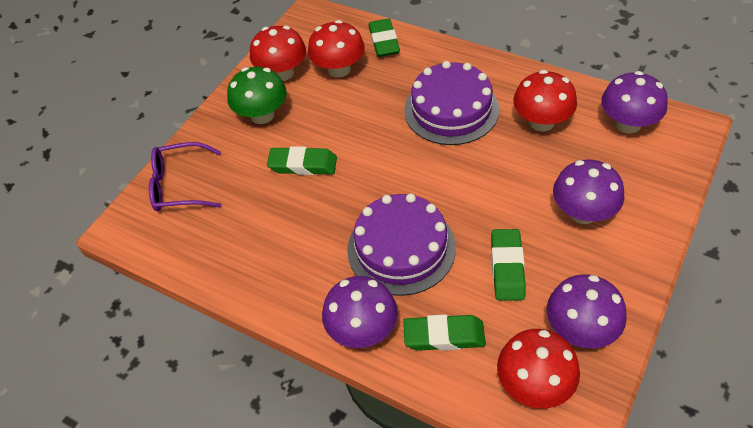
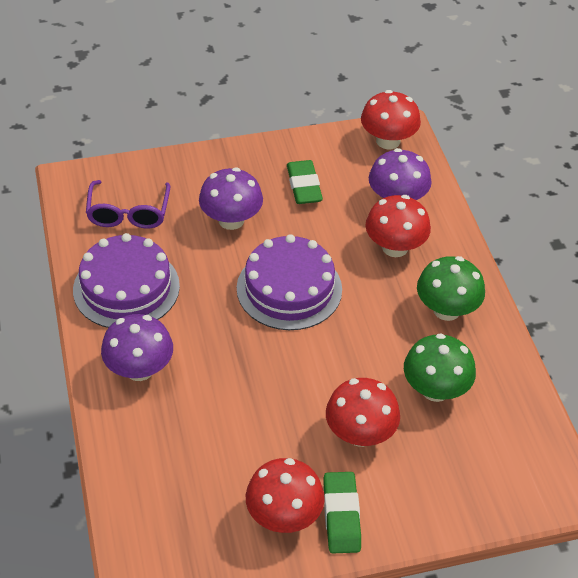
green eraser: [267,146,337,175] [368,19,400,57] [403,314,486,351] [491,229,526,301] = 4 -> [287,160,323,204] [324,472,361,554] = 2
green mushroom: [227,67,287,124] = 1 -> [404,333,476,402] [417,256,485,321] = 2
purple mushroom: [322,276,398,348] [547,274,627,348] [553,160,624,224] [601,71,668,133] = 4 -> [101,314,173,381] [199,167,263,230] [369,148,432,200] = 3

